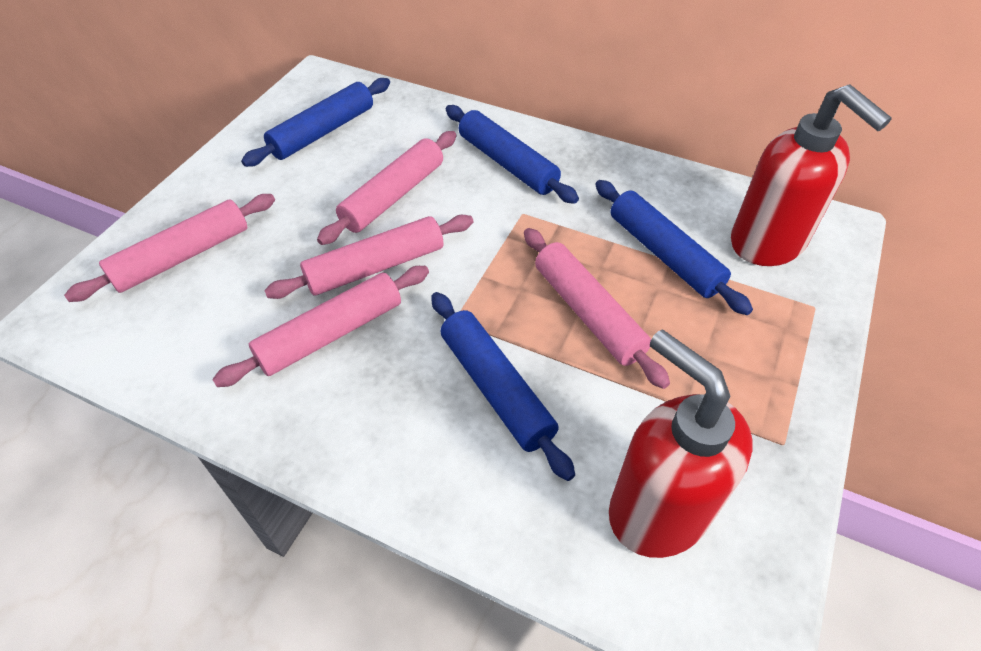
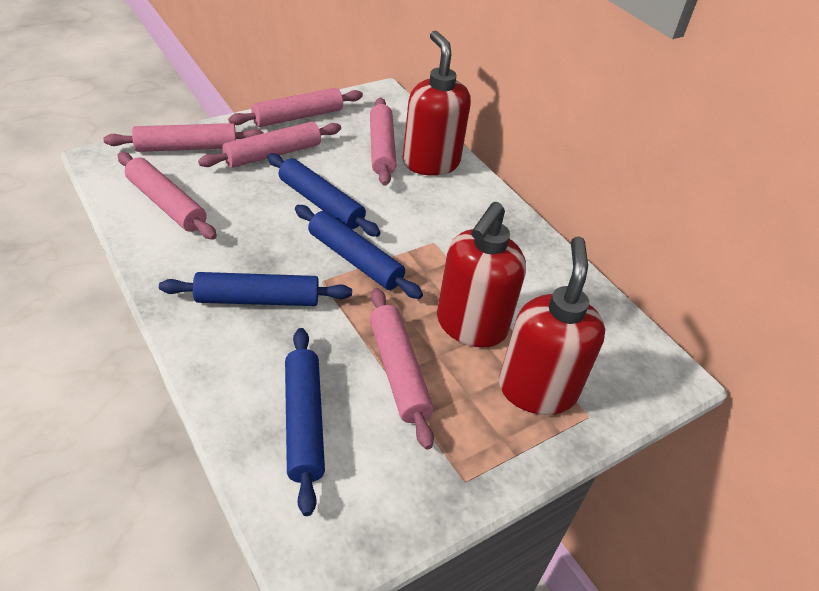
pink rolling pin: [64,194,275,302] [212,266,429,387] [264,215,473,299] [317,131,456,245] [524,228,670,389] = 5 -> [103,123,264,152] [118,152,217,240] [198,122,341,168] [228,88,363,127] [370,97,396,186] [370,288,434,449] = 6
red soap dispenser: [609,329,753,558] [731,85,892,266] = 2 -> [403,31,471,176] [437,202,526,348] [499,236,605,415] = 3

